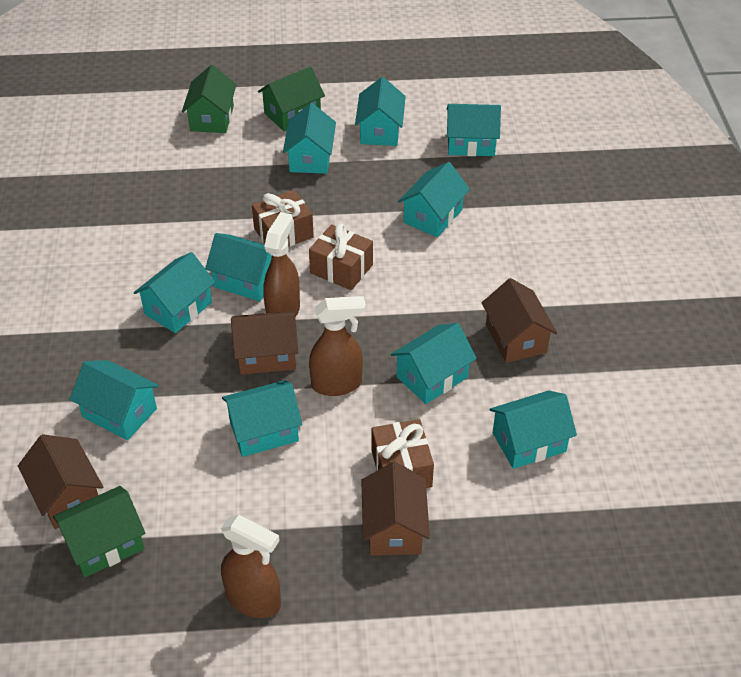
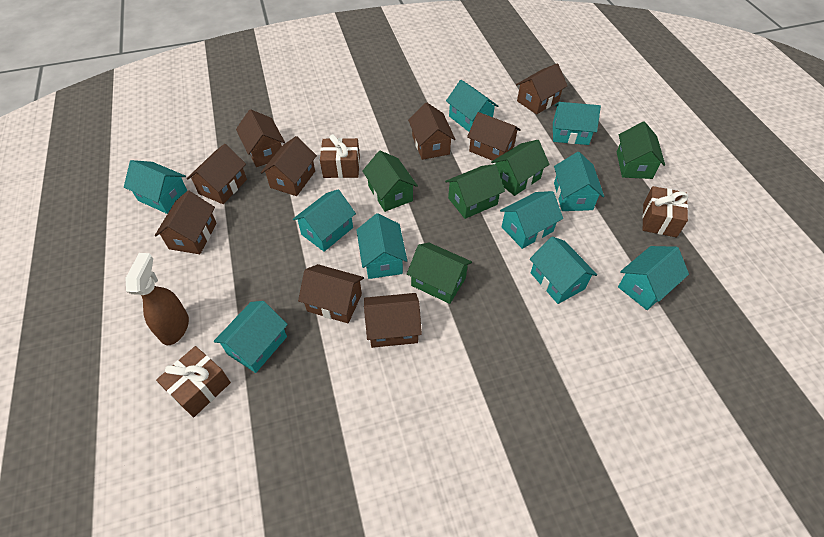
brown house: [18,434,103,529] [231,311,298,375] [361,462,430,556] [482,278,557,363] = 4 -> [155,191,217,254] [187,144,247,204] [236,109,285,167] [261,136,317,196] [298,264,364,323] [364,293,422,348] [408,103,456,160] [467,112,521,161] [516,63,567,114] = 9
brown spray bottle: [221,515,281,618] [263,212,300,317] [309,296,366,396] = 3 -> [125,253,189,345] = 1
green house: [53,486,145,577] [182,65,237,133] [258,66,325,131] = 3 -> [362,151,418,212] [407,242,472,304] [445,164,505,219] [491,140,550,196] [617,121,665,179] = 5

